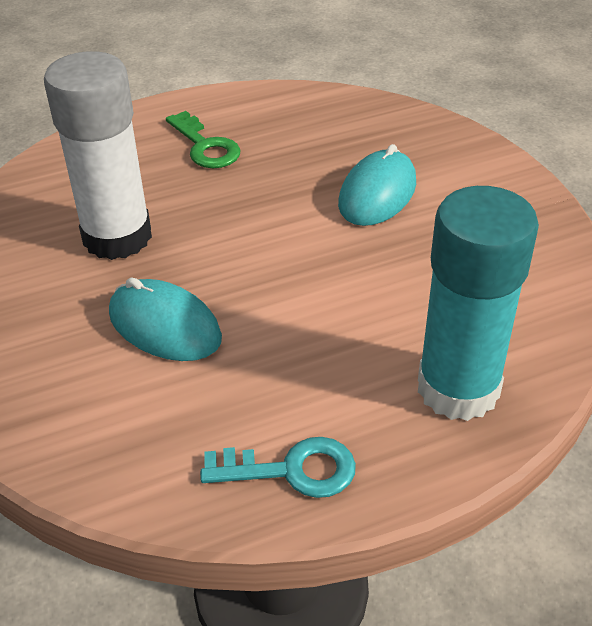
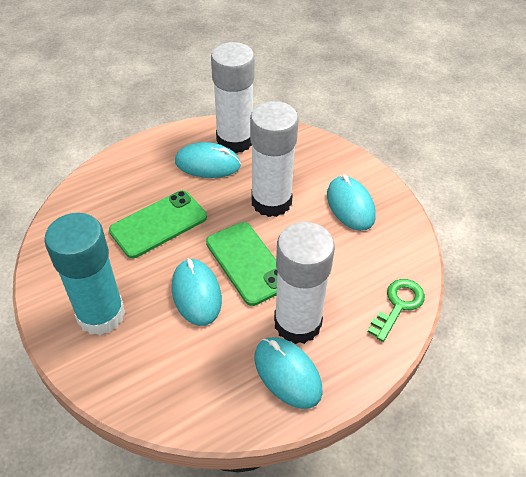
green phone: none = 0 -> [109,190,207,258] [206,222,278,306] = 2
turquoise key: [200,437,356,498] = 1 -> none = 0
turquoise mouse: [109,277,222,361] [338,144,416,226] = 2 -> [172,258,222,326] [175,142,241,178] [254,337,323,409] [327,175,376,231] = 4
white glue stick: [44,51,152,260] = 1 -> [211,42,255,153] [250,101,299,217] [274,222,335,344] = 3

